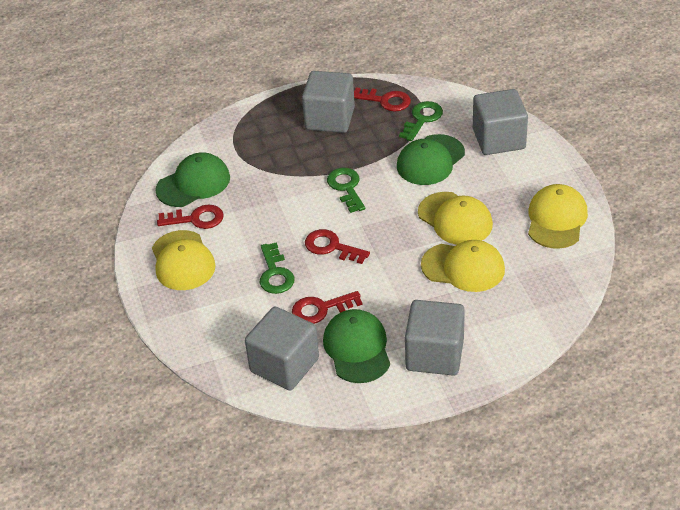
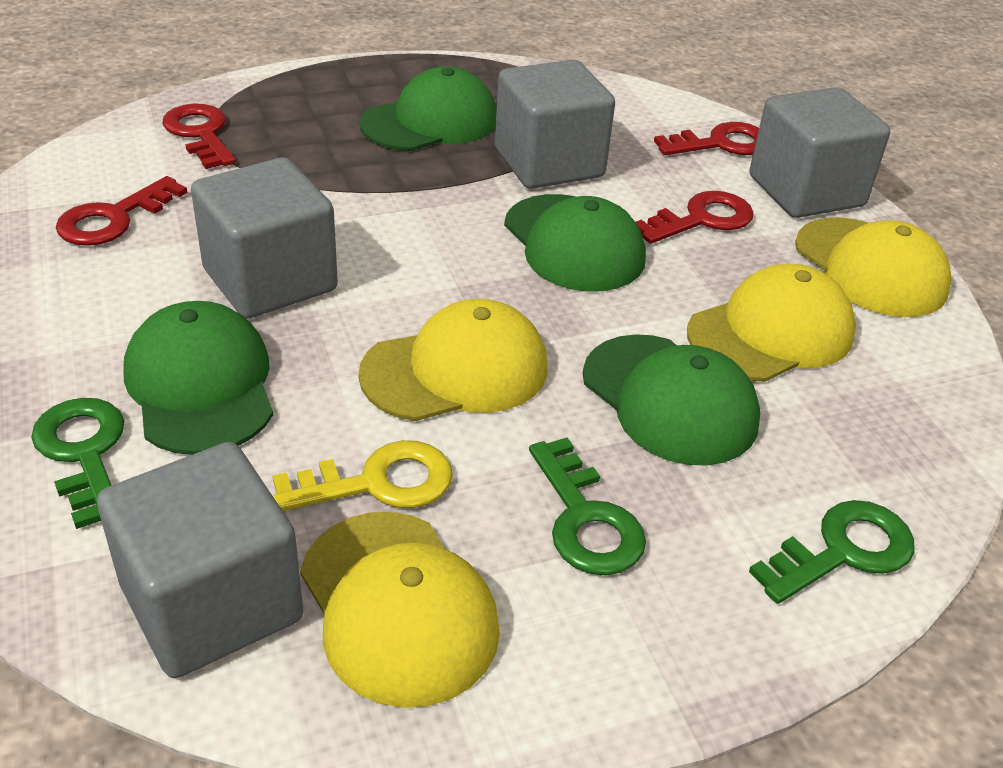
green cap: [155,152,230,207] [323,309,390,383] [397,134,465,185] = 3 -> [123,301,273,455] [360,67,497,151] [504,194,646,292] [583,334,761,466] = 4
yellow key: none = 0 -> [272,440,453,511] = 1

